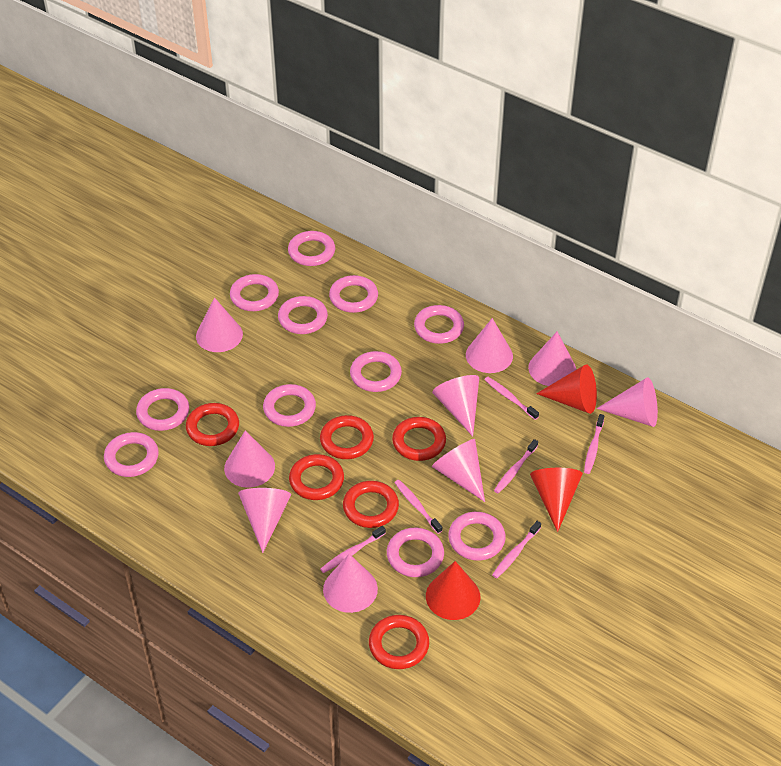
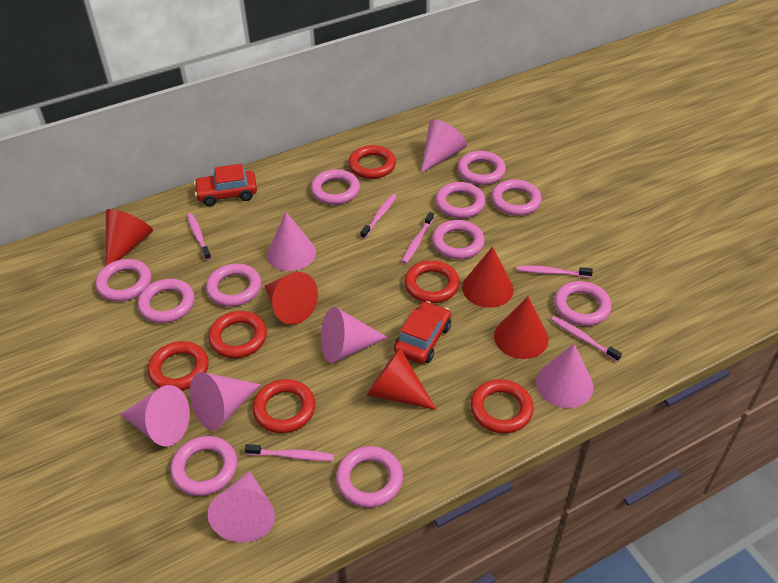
pink cone: [196,297,243,352] [224,430,275,488] [238,488,291,553] [323,554,378,613] [432,375,479,437] [432,439,485,502] [466,318,513,373] [528,332,576,386] [596,377,658,427] = 9 -> [120,385,190,446] [190,372,261,431] [208,471,275,543] [267,212,316,271] [321,307,388,363] [421,119,467,173] [536,344,593,408] = 7
red car: none = 0 -> [194,164,257,206] [394,301,451,364] = 2
red cone: [426,561,480,620] [530,468,583,532] [536,364,597,414] = 3 -> [106,209,153,266] [264,272,318,324] [366,348,437,410] [462,246,514,308] [494,296,549,359] = 5

